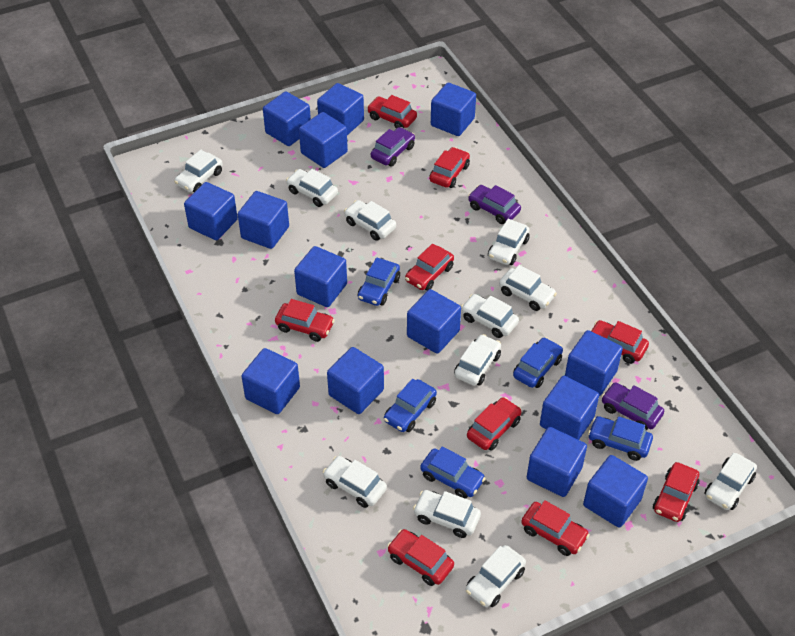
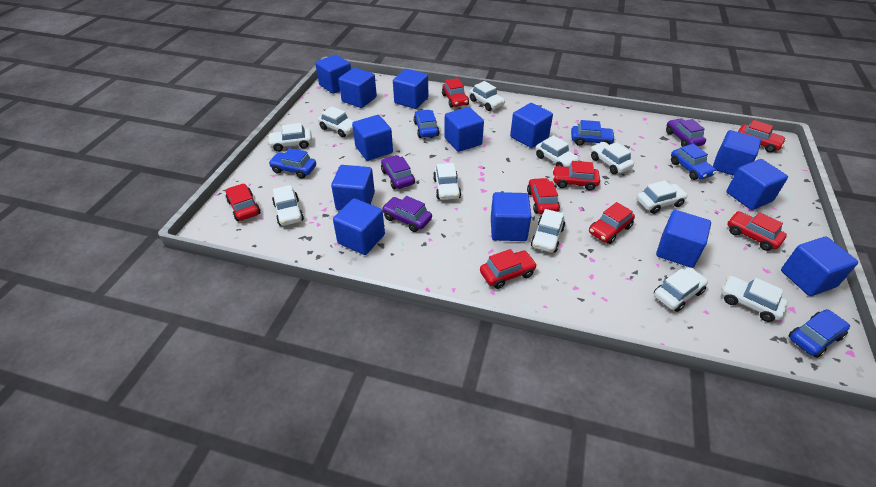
blue cube: [184,182,238,240] [238,191,289,249] [241,348,300,414] [263,91,311,146] [294,246,347,307] [299,112,348,168] [317,83,364,135] [327,347,384,414] [407,289,461,354] [431,83,476,136] [527,427,587,497] [540,376,599,440] [565,330,623,396] [583,455,648,528] = 14 -> [315,55,351,94] [331,165,375,210] [333,198,385,255] [338,68,377,108] [352,115,393,161] [393,69,428,109] [444,107,484,152] [491,192,532,241] [510,103,553,148] [656,210,711,268] [713,130,761,176] [727,159,788,210] [781,237,858,296] = 13
red car: [275,299,335,342] [367,95,417,129] [387,529,454,586] [405,244,454,291] [429,147,470,188] [467,397,522,451] [521,500,590,556] [592,320,649,364] [653,462,700,522] = 9 -> [226,183,261,221] [442,78,469,108] [480,249,537,289] [527,178,560,214] [552,161,600,190] [589,202,635,244] [727,211,787,251] [738,120,786,153] = 8

